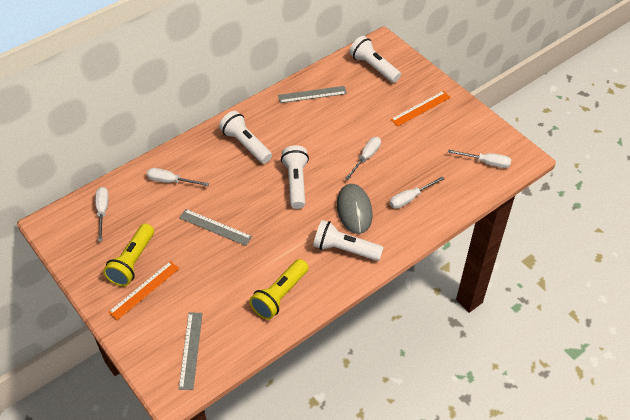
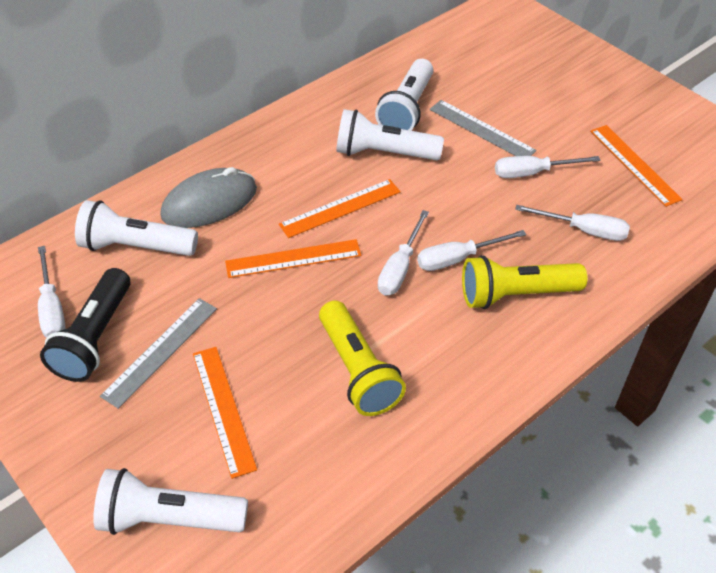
black flashlight: none = 0 -> [40,268,130,382] = 1
grey ruler: [179,209,252,246] [179,313,203,390] [278,86,347,103] = 3 -> [100,298,217,409] [429,100,537,156] = 2
orange ruler: [108,261,179,320] [391,91,451,126] = 2 -> [193,347,257,479] [225,239,361,278] [279,179,400,238] [590,125,683,207] = 4

